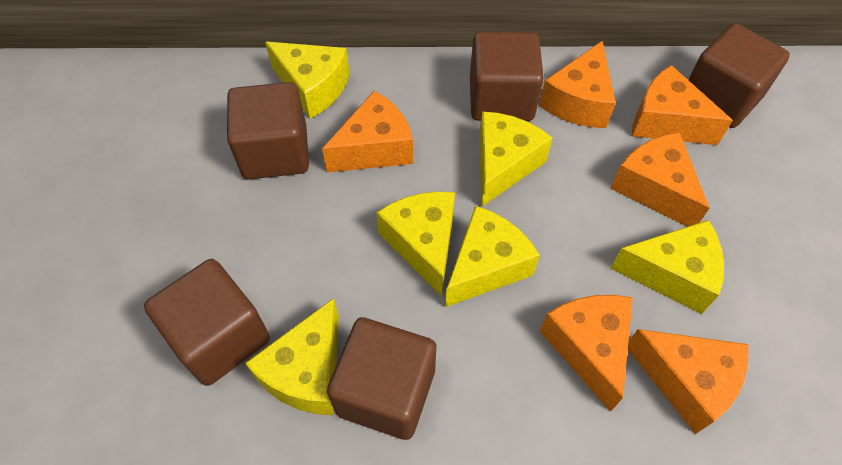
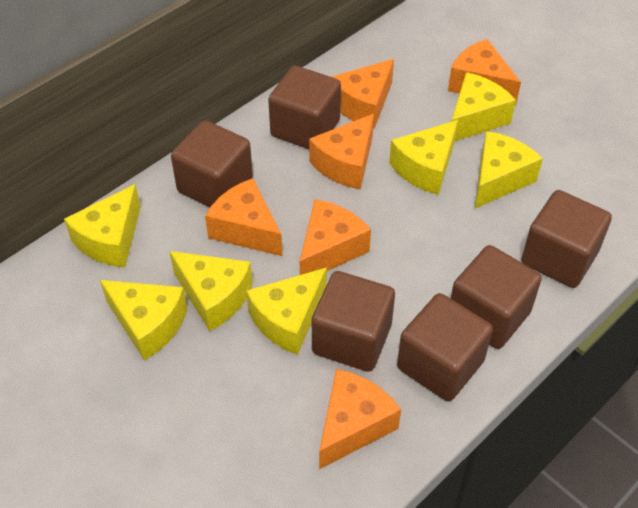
brown cube: [144,259,270,386] [227,82,309,180] [327,317,436,440] [470,32,544,121] [688,23,790,128] = 5 -> [171,120,253,207] [268,66,341,149] [312,271,395,372] [397,293,493,401] [451,245,542,349] [521,190,612,288] = 6
yellow cheese: [245,298,339,415] [265,42,350,119] [377,191,455,296] [445,205,540,307] [479,112,553,207] [610,220,724,314] = 6 -> [64,184,141,268] [100,280,187,360] [169,251,253,331] [246,267,327,355] [389,120,458,195] [451,72,516,141] [475,131,543,208] = 7

